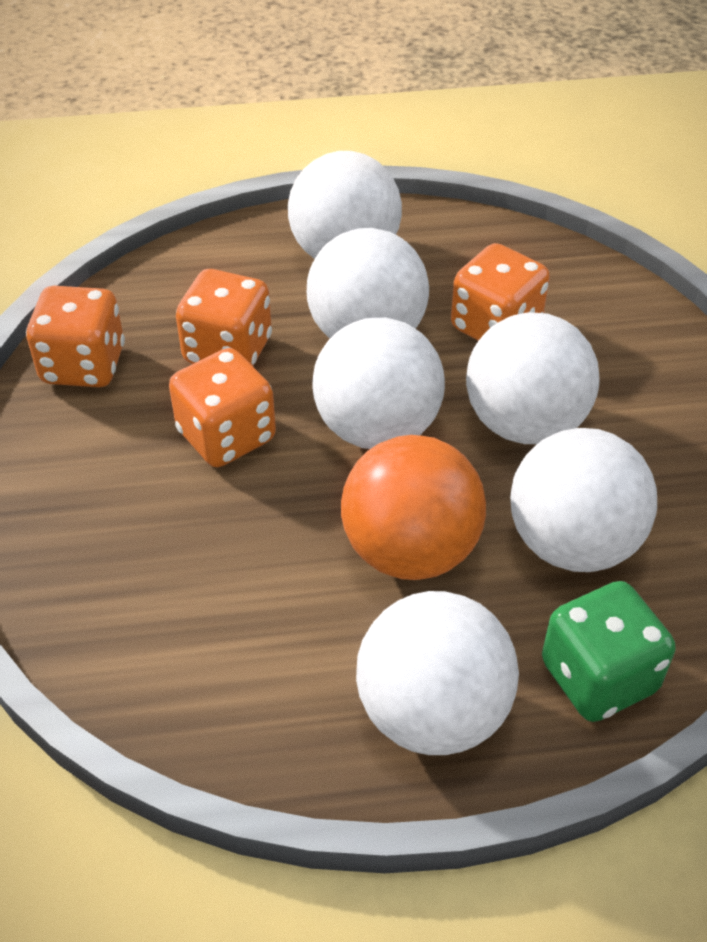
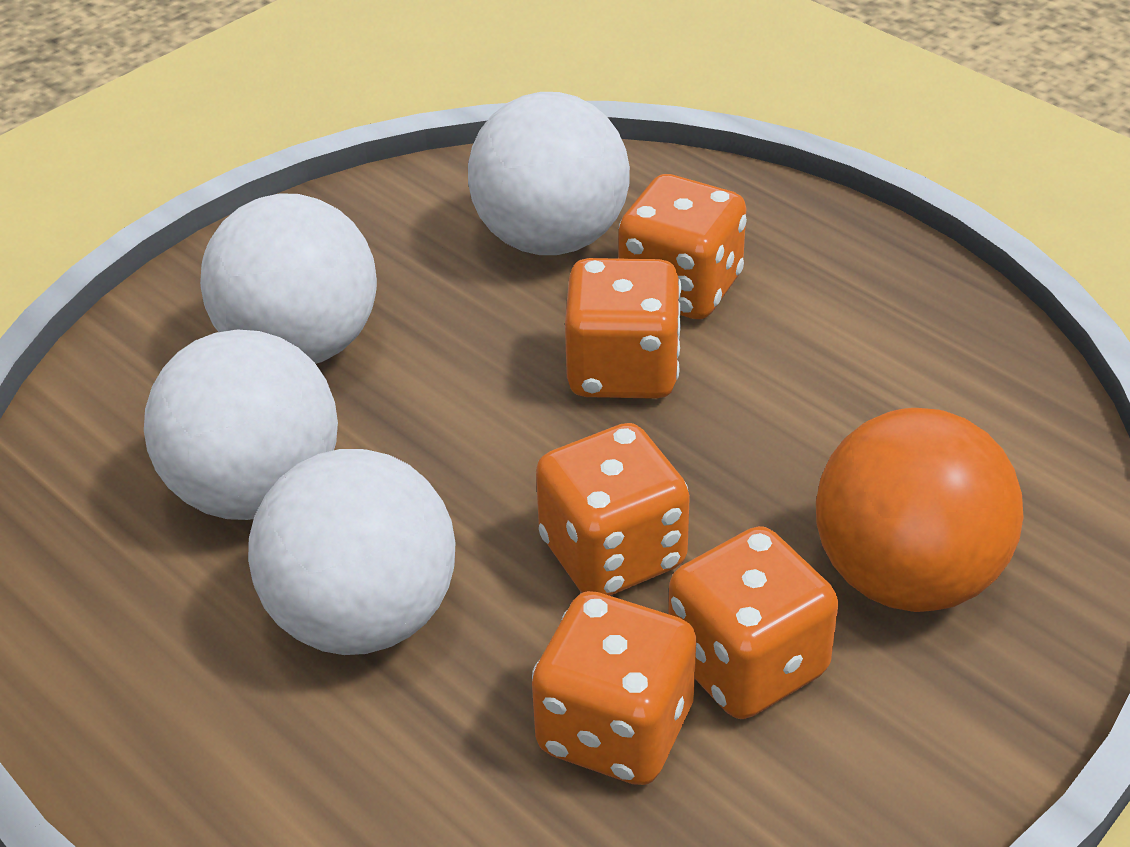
green dice: [542,581,675,722] = 1 -> none = 0
orange dice: [26,286,125,387] [169,348,276,467] [176,269,272,366] [451,243,550,341] = 4 -> [532,591,696,785] [536,423,690,596] [565,258,681,399] [618,174,747,319] [668,526,838,719] = 5
white ball: [288,151,402,259] [307,228,429,338] [313,317,445,449] [356,591,519,755] [466,312,600,444] [510,428,657,572] = 6 -> [144,330,338,520] [200,193,377,364] [248,449,456,655] [468,92,630,255] = 4

